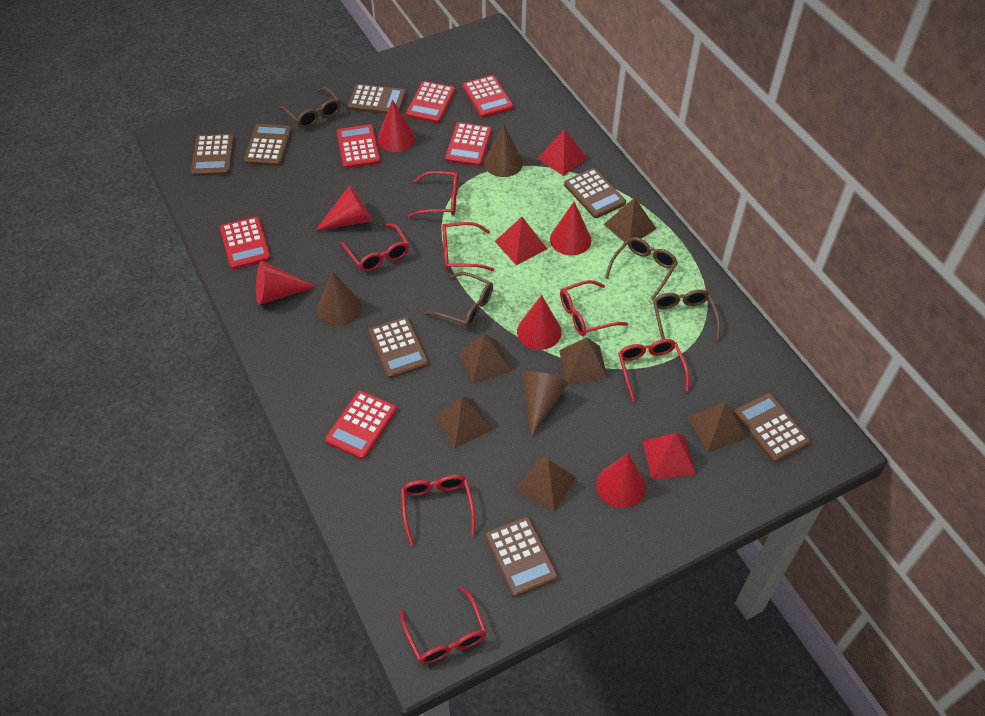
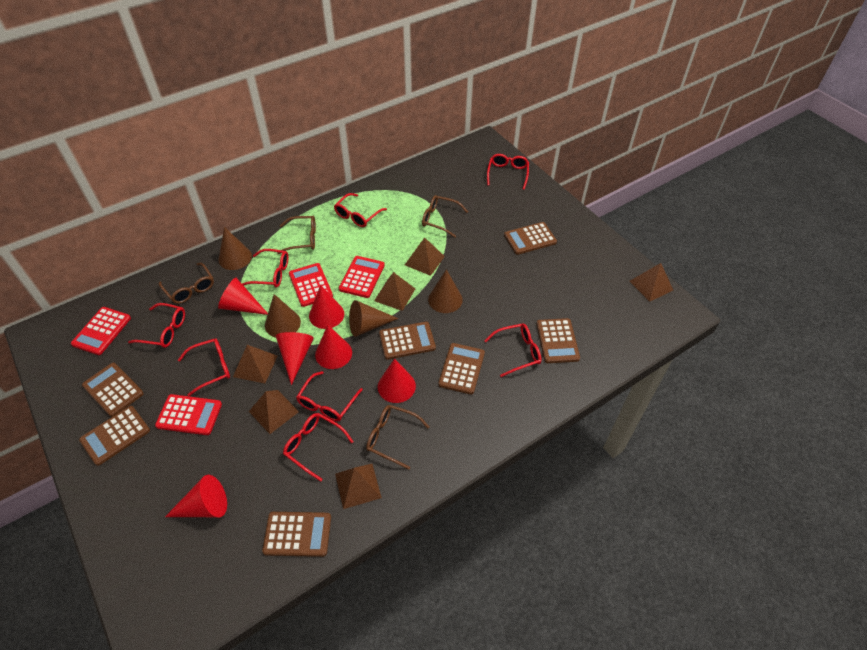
brown cone: [318,271,362,326] [484,124,523,177] [521,371,568,438] = 3 -> [219,227,252,270] [265,294,301,338] [349,300,399,337] [428,269,463,313] = 4
red calculator: [220,217,271,269] [325,391,397,459] [336,124,381,169] [406,81,455,123] [445,122,492,166] [462,75,514,118] = 6 -> [71,307,131,355] [155,394,222,435] [289,263,333,307] [339,256,385,298] = 4
red glasses: [341,223,409,272] [400,586,487,664] [401,475,475,545] [408,171,458,217] [442,222,494,271] [560,280,628,336] [618,339,689,402] = 7 -> [128,303,185,348] [178,338,230,396] [242,249,288,288] [283,413,354,481] [296,371,363,421] [334,193,387,227] [484,324,542,377] [487,154,529,190] = 8
red pyramid: [495,217,547,265] [537,129,587,176] [642,433,696,480] = 3 -> none = 0

